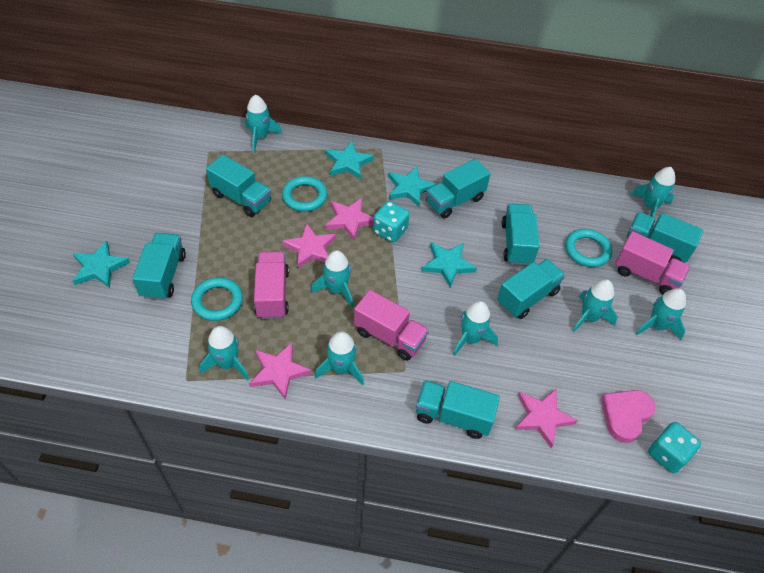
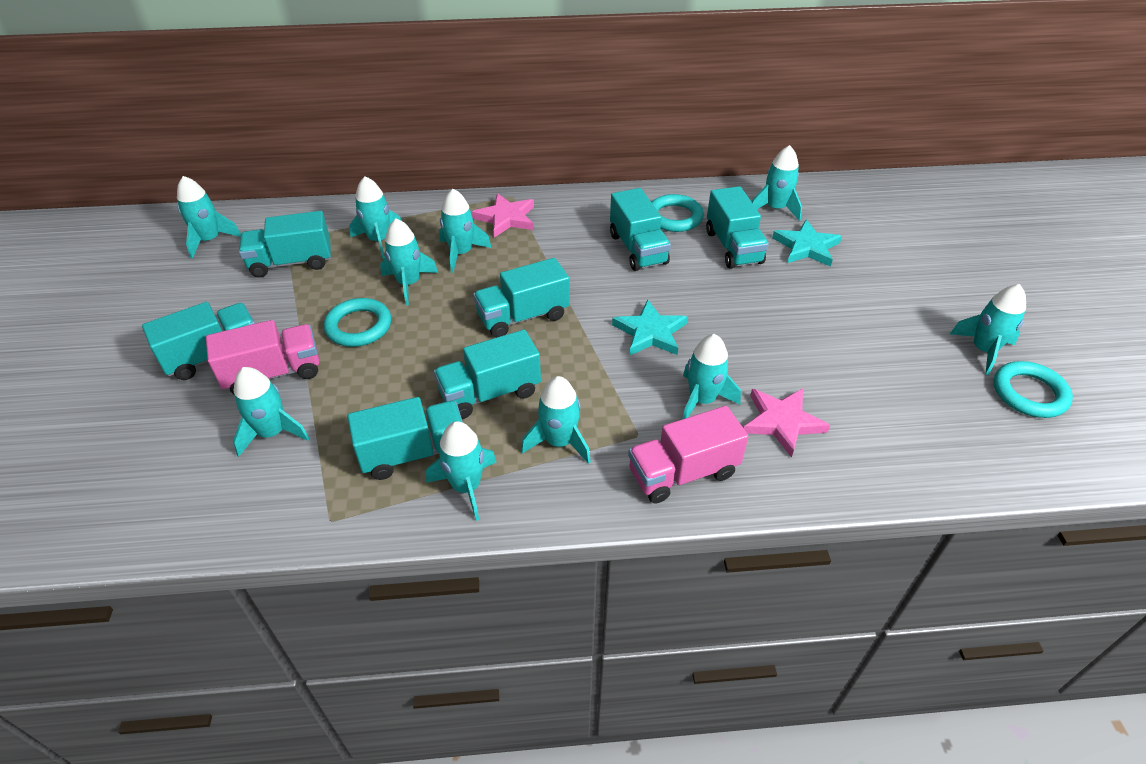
pink heart: [601,390,656,443] = 1 -> none = 0
pink star: [249,343,311,400] [282,223,336,269] [325,198,374,241] [515,389,578,448] = 4 -> [472,193,534,238] [744,389,830,458] = 2
pink truck: [254,251,289,319] [354,290,429,361] [615,231,690,294] = 3 -> [206,320,320,394] [628,406,749,503] = 2
turquoise dice: [373,201,410,242] [648,422,701,473] = 2 -> none = 0
turquoise rocket: [199,326,249,380] [245,95,282,152] [311,250,353,308] [315,331,364,386] [453,301,498,356] [572,279,618,332] [631,167,675,217] [635,288,686,340] = 8 -> [177,176,241,259] [233,367,310,457] [349,176,402,259] [380,218,438,305] [426,421,497,521] [439,189,492,273] [521,376,591,464] [682,334,741,419] [752,145,802,221] [950,284,1026,375] = 10
turquoise star: [73,240,130,288] [325,141,374,179] [388,167,436,207] [421,242,477,287] = 4 -> [612,300,688,356] [772,220,842,267] = 2

